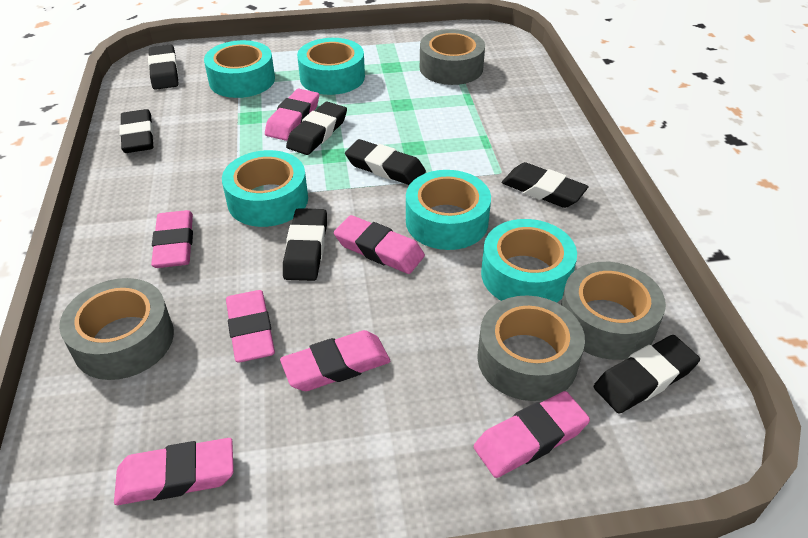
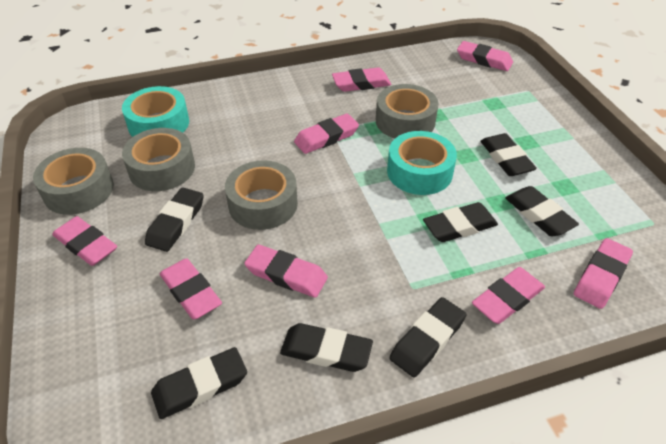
pink eraser: [114,438,234,505] [151,210,193,268] [226,290,275,362] [265,89,319,141] [280,330,390,391] [334,215,425,274] [474,391,590,478] = 7 -> [52,216,117,266] [159,258,222,319] [244,244,328,298] [294,114,359,154] [332,68,391,92] [457,41,513,71] [472,267,545,324] [574,238,633,309] = 8
turquoise tape: [204,40,275,98] [222,150,308,227] [297,38,365,95] [406,170,491,250] [481,219,577,302] = 5 -> [122,86,189,137] [387,131,457,195] = 2

